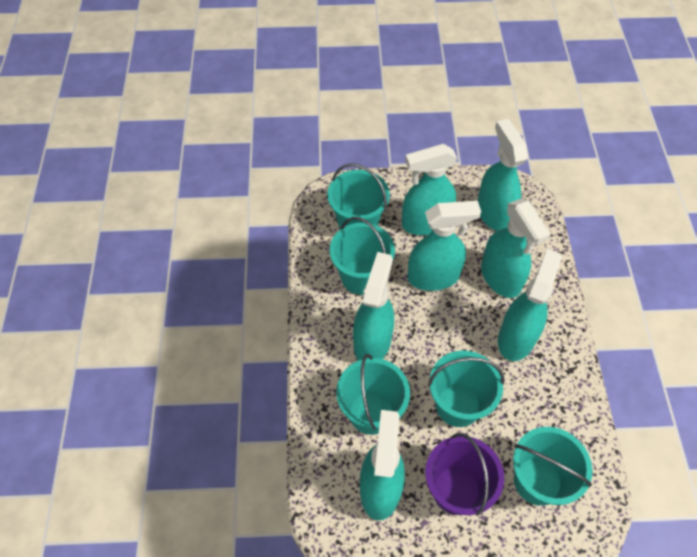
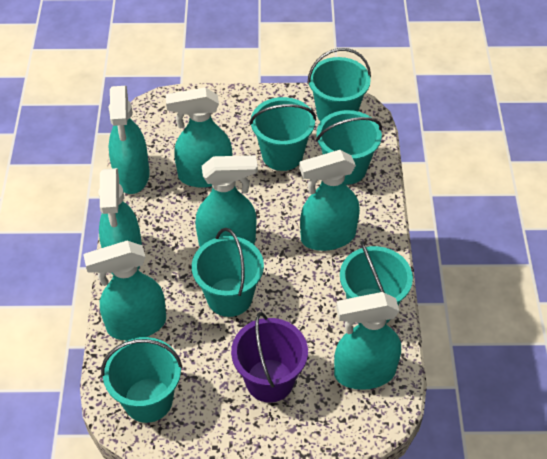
turquoise bucket: [327,163,390,229] [330,217,395,295] [336,354,410,435] [428,351,504,427] [513,427,592,506] = 5 -> [101,337,183,423] [192,228,264,317] [249,97,316,171] [307,48,371,122] [316,110,382,185] [340,241,413,323] = 6

